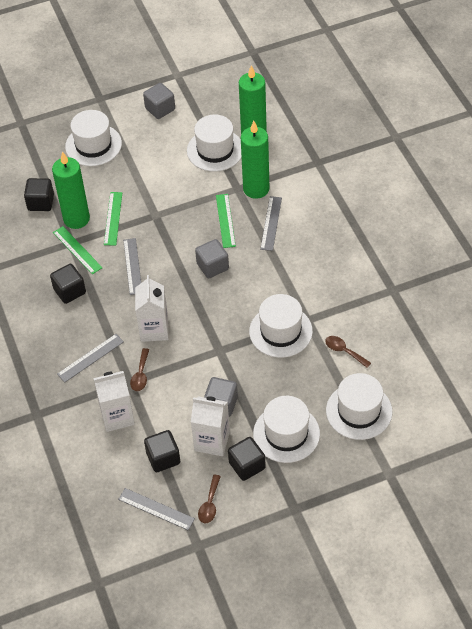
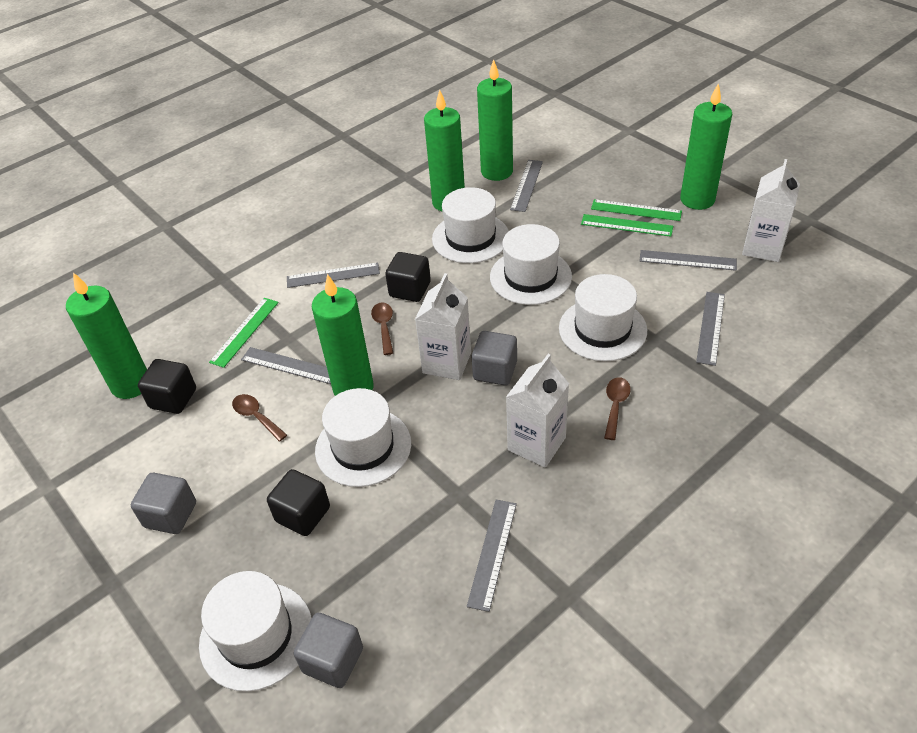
black cube: [24,178,54,211] [50,264,86,304] [144,430,180,472] [228,437,266,481] = 4 -> [138,359,196,414] [267,469,330,536] [385,252,431,302] = 3
green candle: [52,151,90,229] [239,65,267,134] [241,121,269,199] = 3 -> [66,272,147,399] [312,274,374,396] [424,90,465,212] [477,59,513,181] [680,83,732,210] = 5
grey ruler: [57,334,124,383] [118,488,195,530] [123,238,141,295] [260,196,282,251] = 4 -> [241,347,331,384] [287,263,380,288] [467,500,517,612] [510,160,543,212] [639,250,737,271] [696,292,725,366] = 6

